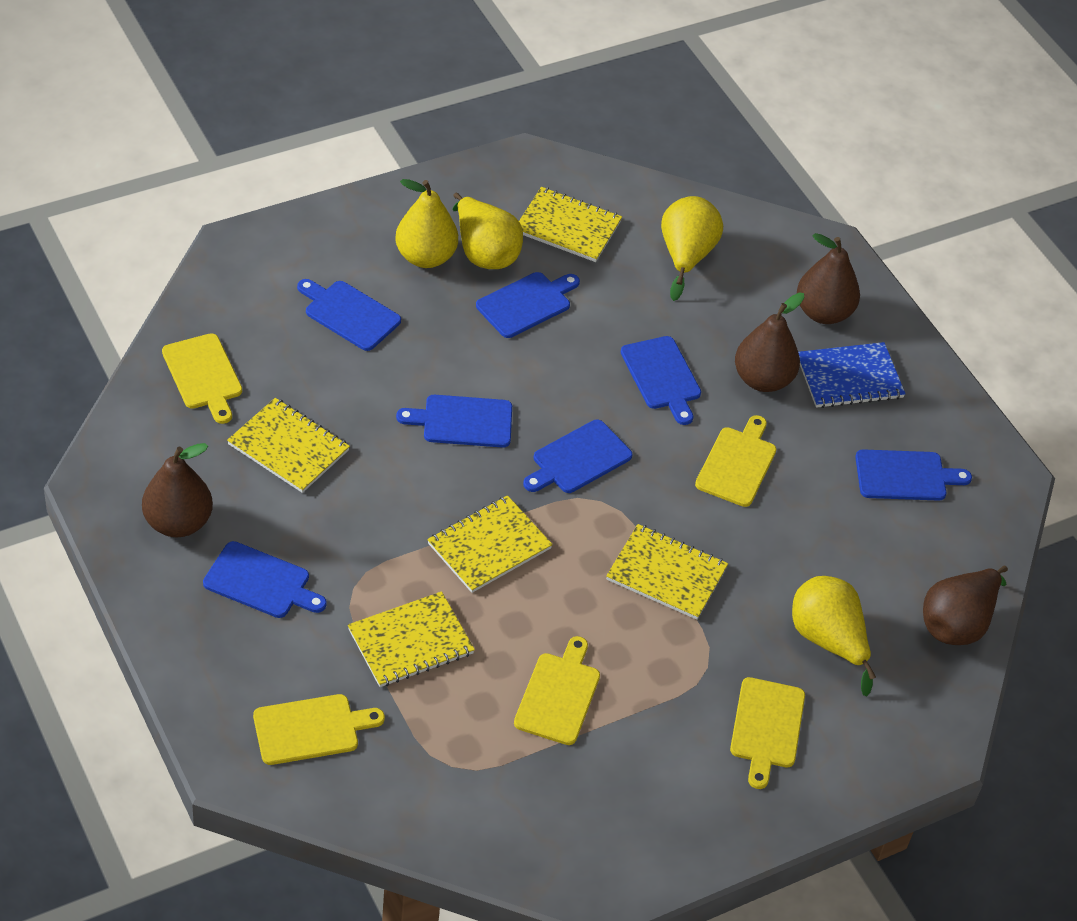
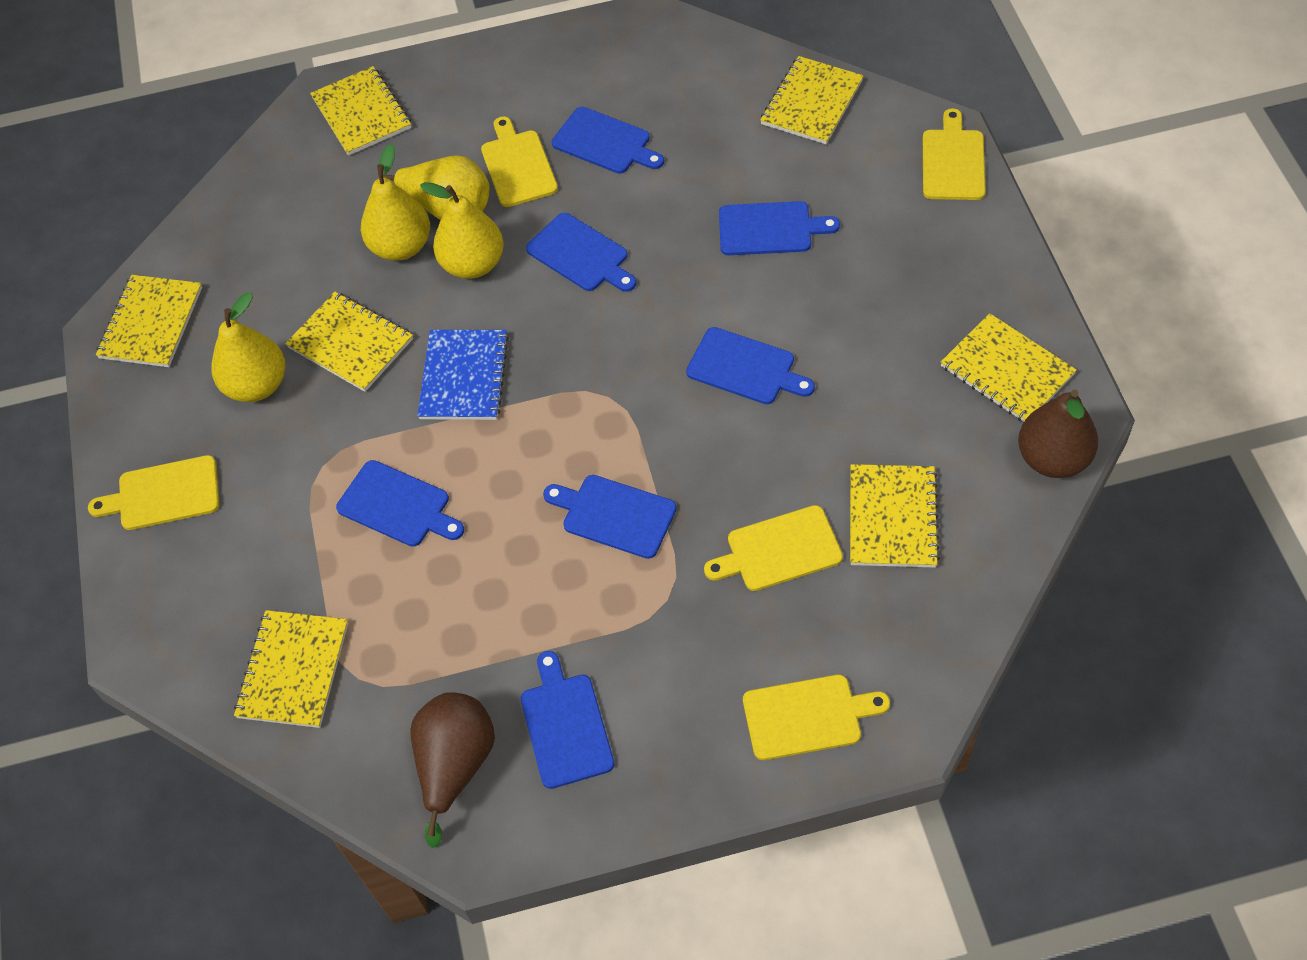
brown pear: [142,443,213,537] [735,293,804,392] [797,233,860,324] [923,566,1008,645] = 4 -> [410,692,495,848] [1018,390,1098,478] = 2
yellow notebook: [227,398,350,493] [348,591,475,687] [427,495,553,593] [519,187,622,262] [606,524,728,620] = 5 -> [96,275,202,367] [234,610,348,728] [285,292,413,392] [310,66,411,156] [760,56,864,144] [850,464,940,568] [941,313,1077,422] = 7

